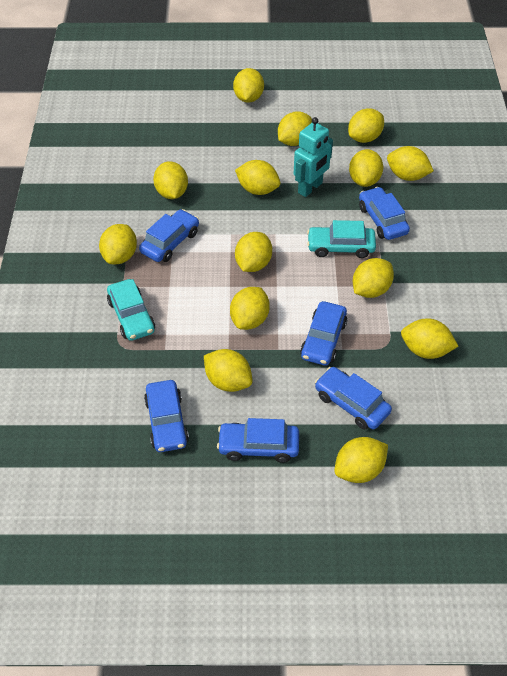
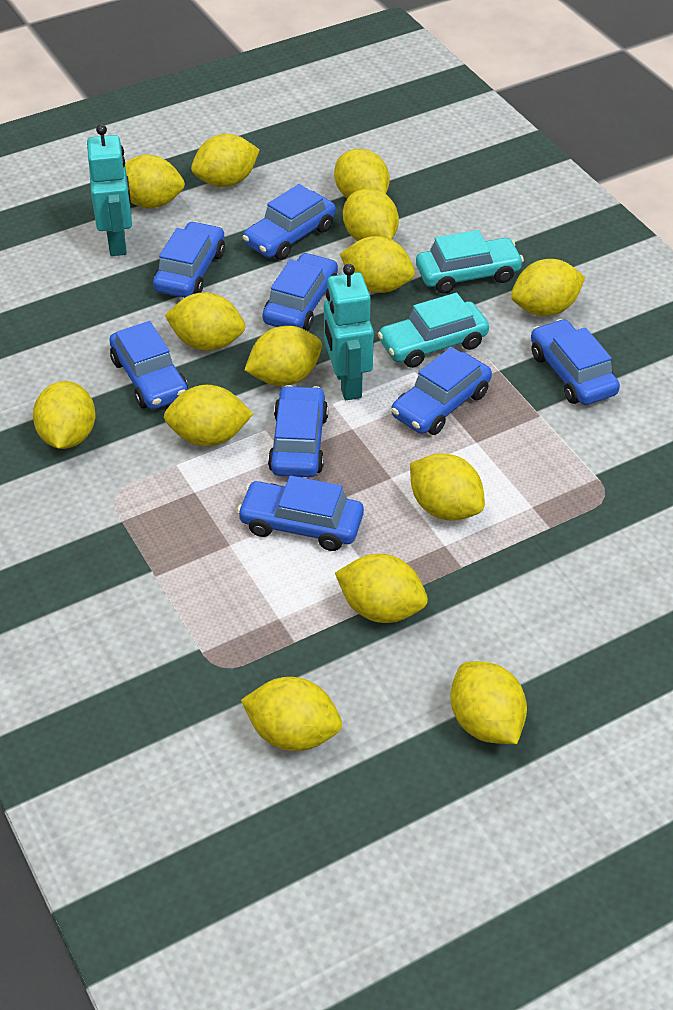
blue car: [139,209,199,262] [144,380,189,452] [217,418,299,463] [300,301,347,366] [315,367,392,430] [359,187,410,240] = 6 -> [109,321,188,409] [153,221,225,298] [237,476,364,551] [242,184,336,260] [262,253,338,331] [268,385,328,477] [391,347,492,435] [531,319,620,405] = 8
turquoise robot: [294,117,333,197] = 1 -> [87,124,132,256] [324,264,374,400] = 2

